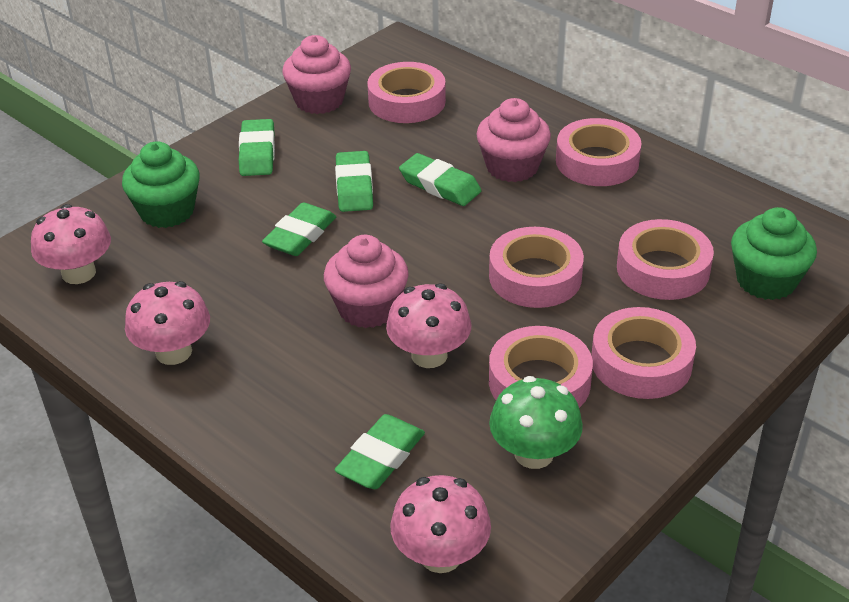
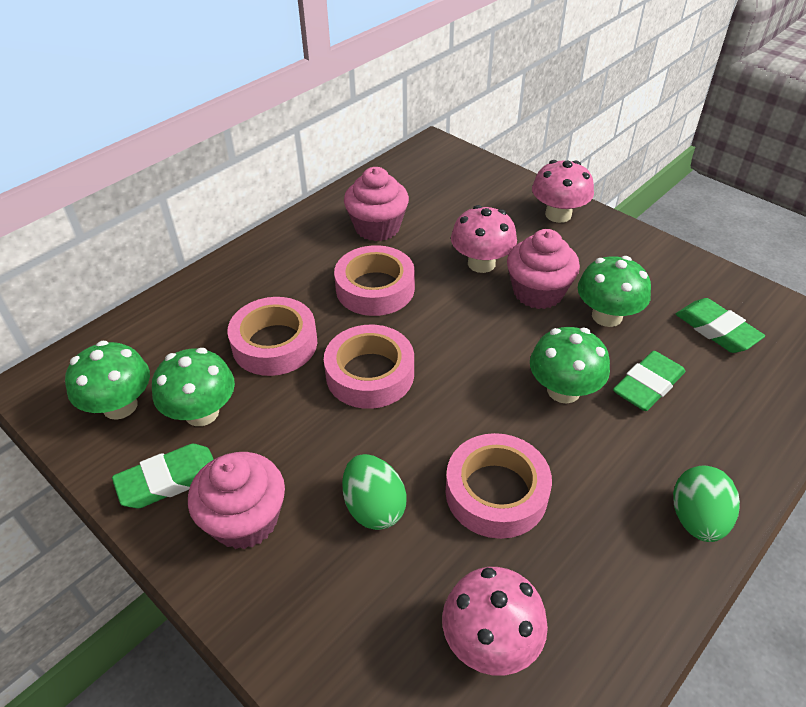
green cupcake: [122,141,200,228] [731,207,817,300] = 2 -> none = 0
green egg: none = 0 -> [342,454,407,530] [673,465,740,542] = 2
green eraser: [239,119,275,176] [262,202,337,256] [335,151,373,212] [335,414,425,489] [399,153,481,206] = 5 -> [112,444,214,508] [613,351,685,411] [676,298,765,353] = 3
green mushroom: [489,376,583,469] = 1 -> [65,341,150,420] [152,348,235,426] [530,327,610,404] [578,256,651,327] = 4
pink mushroom: [31,204,111,284] [125,281,210,365] [386,283,471,368] [390,475,491,573] = 4 -> [442,567,548,676] [451,205,517,273] [532,160,594,223] = 3
pink tape: [367,62,446,123] [489,227,584,308] [489,326,593,408] [556,118,642,186] [591,307,696,399] [617,219,714,300] = 6 -> [227,297,317,376] [324,325,414,409] [334,245,415,316] [445,433,552,539] = 4

